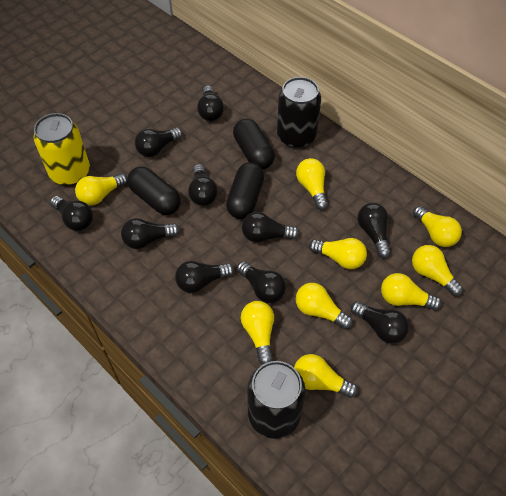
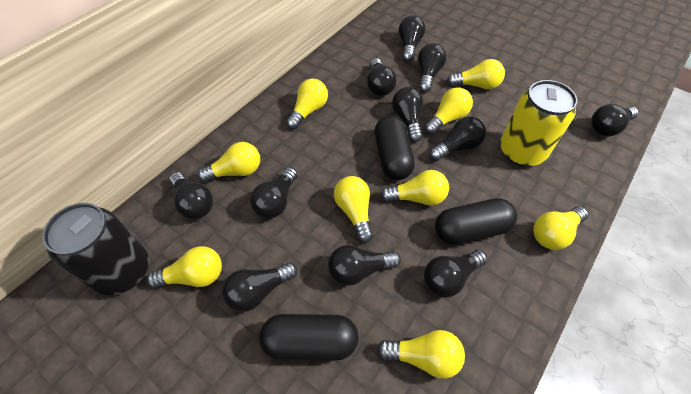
black can: [247,361,306,439] [277,77,321,149] = 2 -> [42,203,149,295] = 1
black light bulb: [50,196,93,231] [121,218,180,249] [135,127,182,157] [175,261,234,293] [188,164,218,206] [197,85,224,121] [237,261,286,303] [242,212,299,243] [351,301,409,344] [357,203,391,258] = 10 -> [169,172,213,219] [222,262,297,312] [250,167,298,219] [328,245,401,286] [367,58,397,96] [392,87,423,142] [398,15,425,62] [418,43,447,93] [424,250,487,298] [429,117,486,161] [591,104,638,137] = 11

